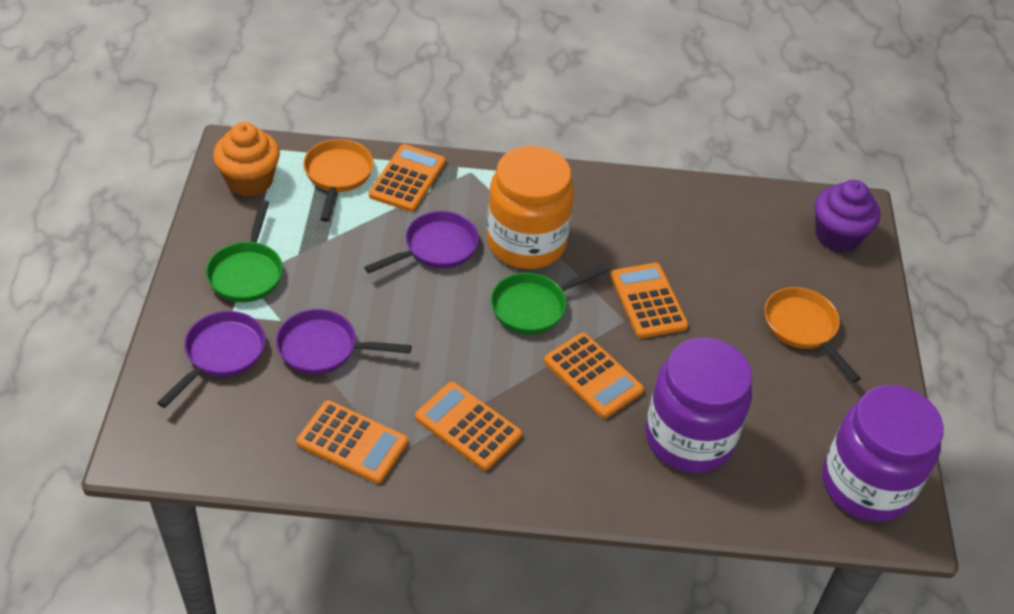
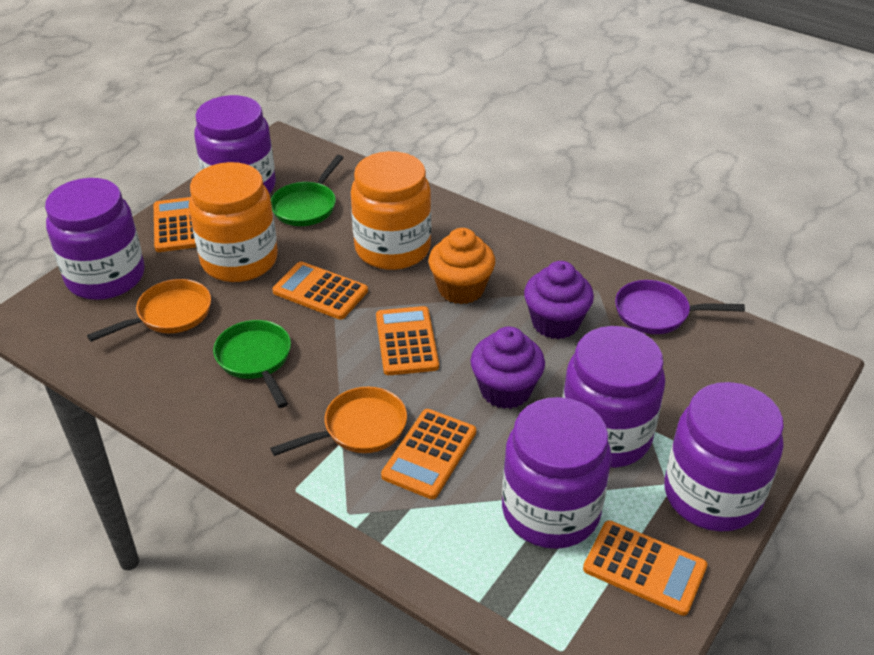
orange jar: [487,146,574,269] = 1 -> [189,162,278,282] [351,151,431,270] = 2
purple cupcake: [815,180,880,252] = 1 -> [470,326,545,409] [524,261,594,339] = 2
purple jar: [645,338,752,473] [822,385,944,522] = 2 -> [45,178,145,300] [194,95,276,194] [502,397,611,549] [563,326,665,468] [664,382,784,532] = 5
purple pan: [157,311,265,408] [276,309,412,375] [364,211,479,273] = 3 -> [615,280,745,334] = 1

